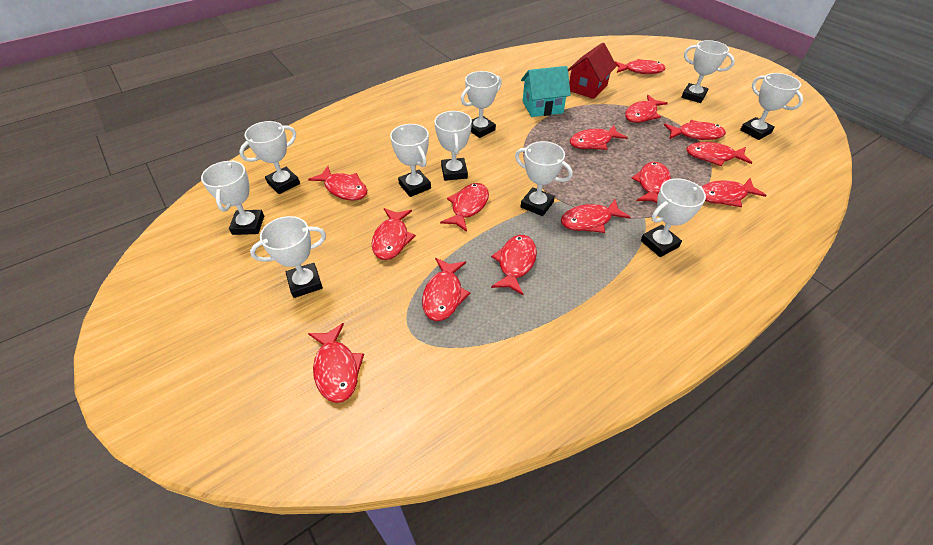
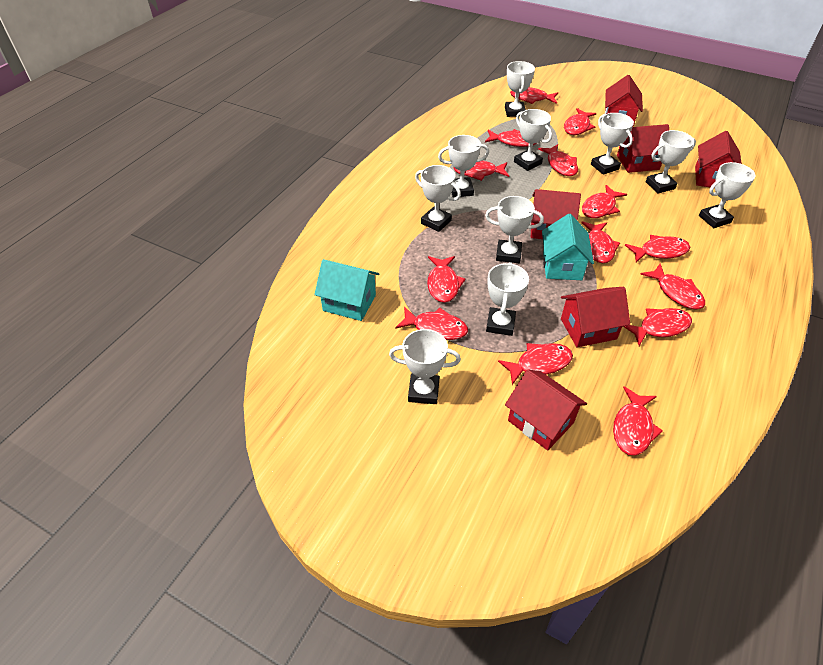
red house: [568,43,617,99] = 1 -> [505,370,587,450] [531,189,581,239] [561,287,630,347] [605,75,643,127] [617,124,669,173] [695,131,742,187] = 6
turquoise house: [521,66,571,117] = 1 -> [314,259,379,321] [542,214,594,280] = 2

